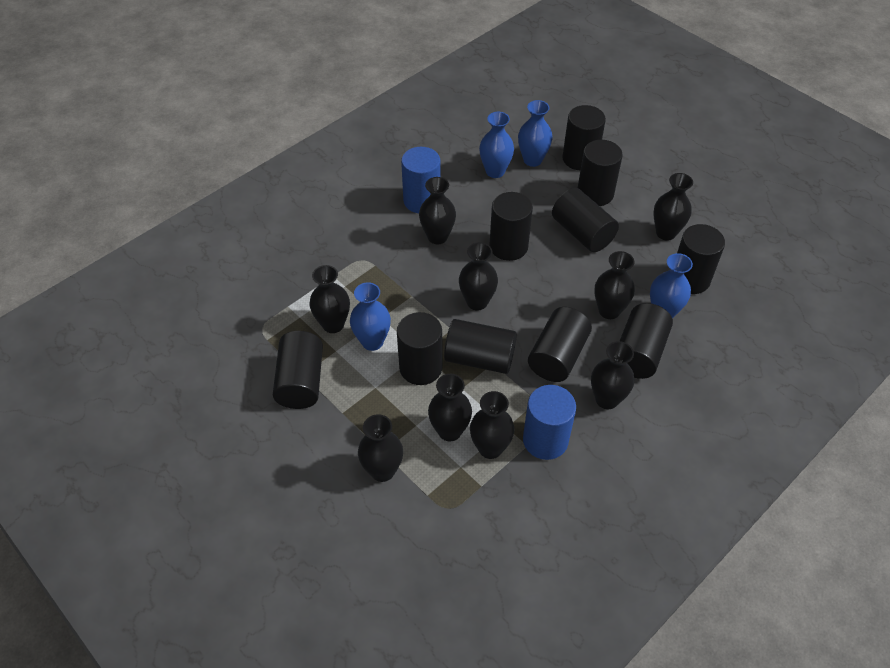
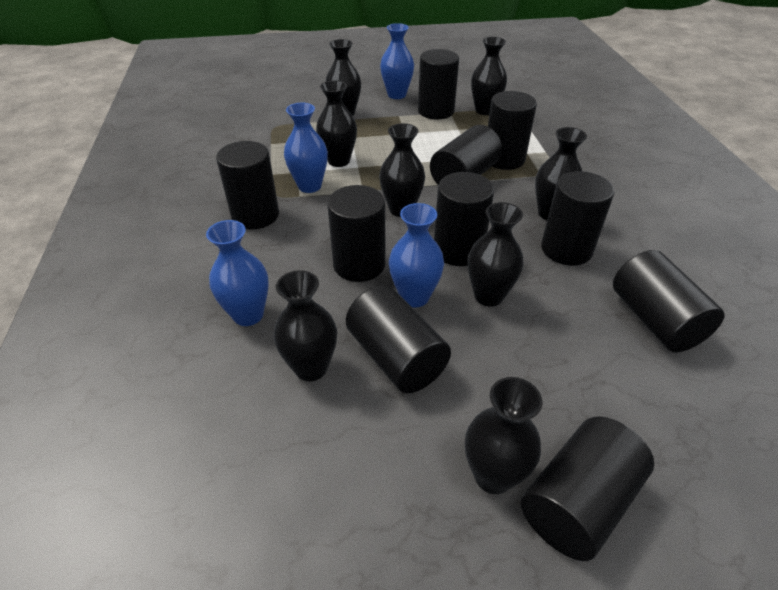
black vase: [310,265,350,333] [358,414,403,482] [419,177,456,244] [428,374,472,441] [459,242,498,310] [470,391,514,459] [591,341,634,409] [595,251,635,319] [653,173,693,240] = 9 -> [274,270,337,381] [316,80,357,167] [326,39,361,116] [379,123,425,217] [465,377,542,494] [468,202,524,307] [471,37,507,115] [535,127,587,220] = 8
blue cylinder: [401,147,441,213] [523,385,576,460] = 2 -> none = 0

